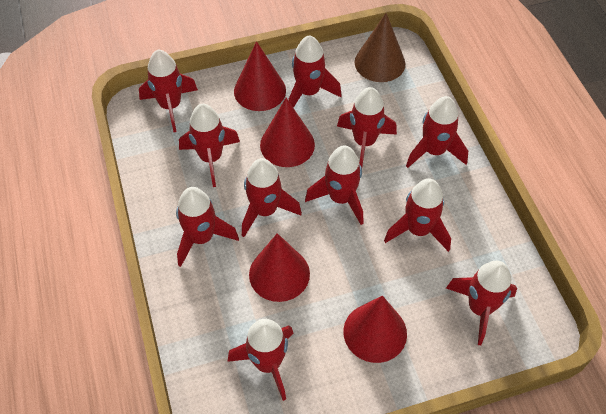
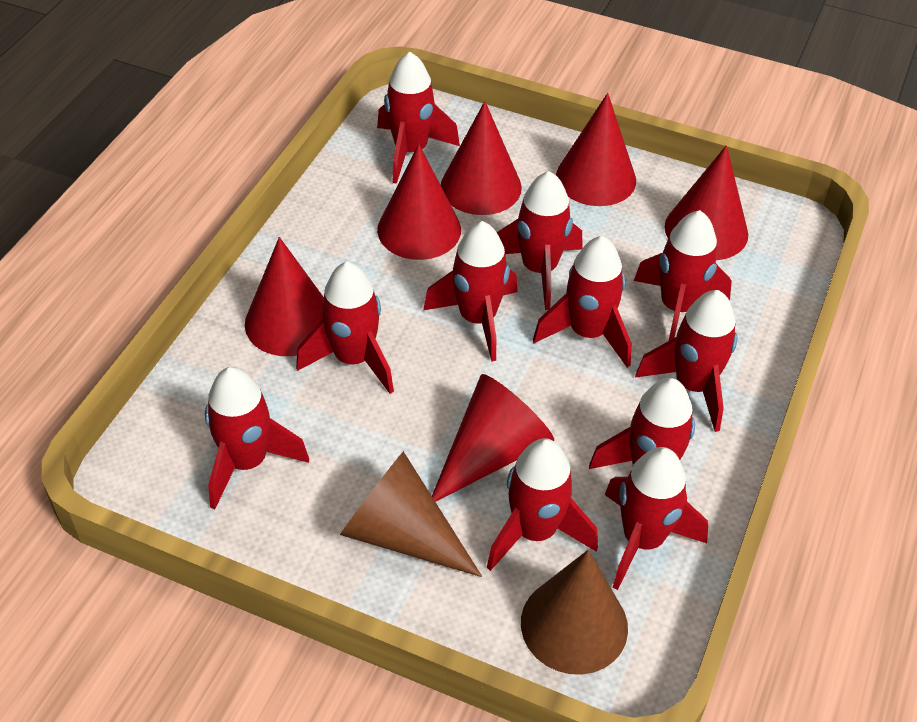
brown cone: [355,13,405,82] = 1 -> [340,451,482,577] [521,550,628,675] = 2
red cone: [234,41,286,111] [249,233,310,302] [260,98,315,167] [343,296,407,363] = 4 -> [245,237,324,356] [377,144,461,260] [432,374,554,502] [441,101,522,215] [556,93,636,206] [665,145,748,260] = 6

